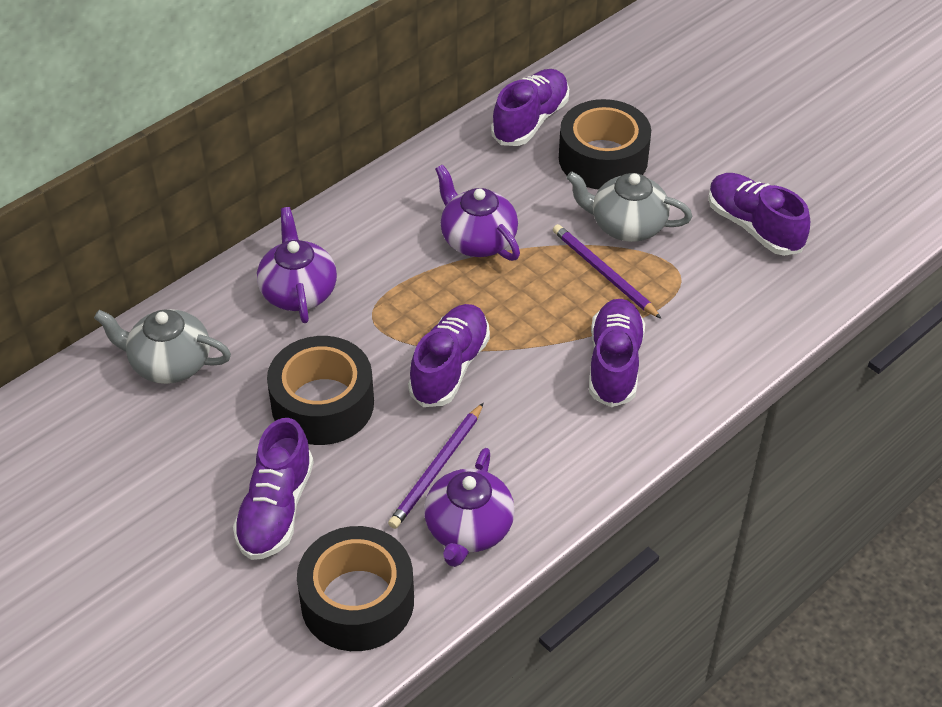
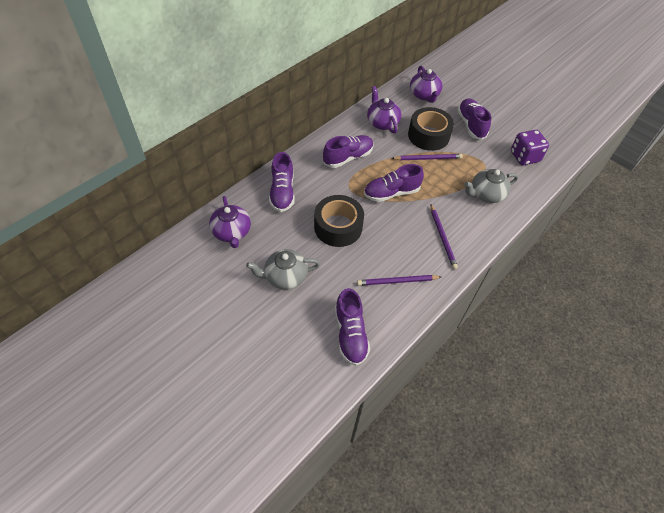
black tape: [267,336,374,445] [297,526,414,651] [559,99,651,189] = 3 -> [314,195,364,247] [408,107,454,151] = 2
purple dice: none = 0 -> [511,130,549,165] = 1
purple pencil: [388,403,483,529] [553,224,662,319] = 2 -> [357,275,441,286] [392,154,463,160] [431,205,458,269] = 3

